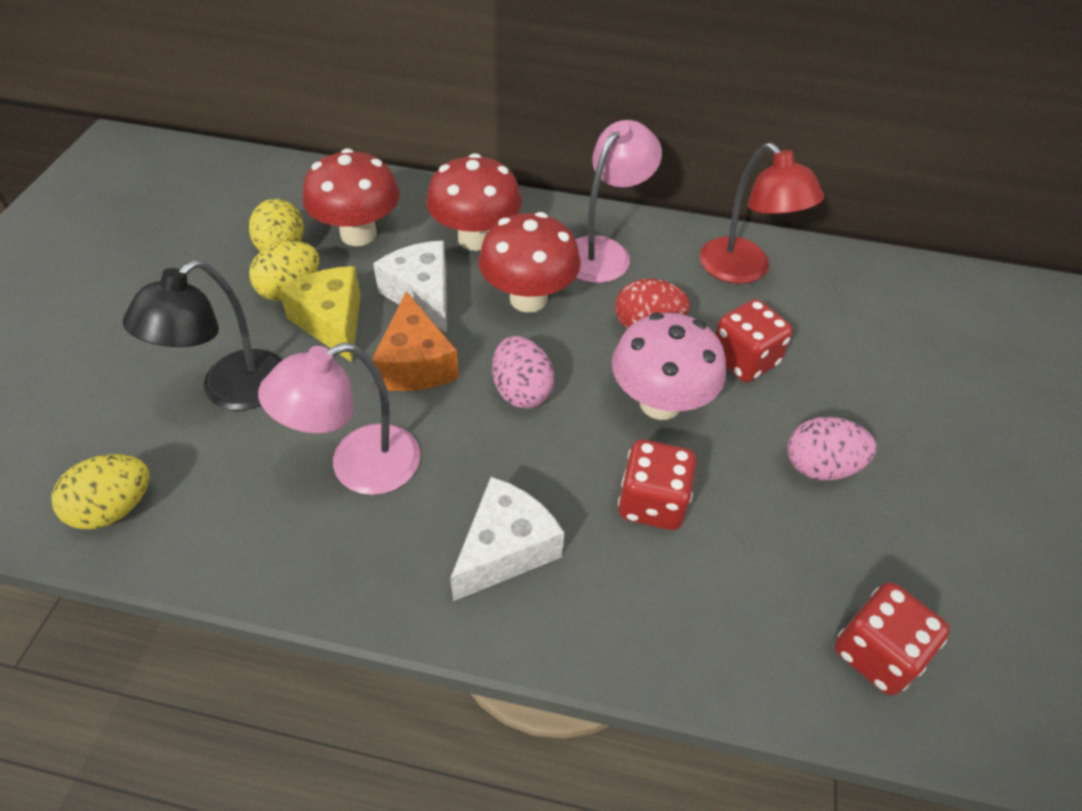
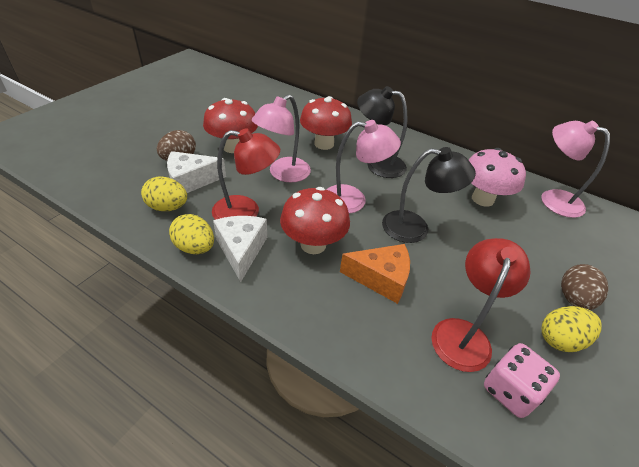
black lamp: [123,260,282,410] = 1 -> [357,86,408,178] [382,147,476,243] = 2
brown egg: none = 0 -> [157,130,196,161] [561,264,609,310] = 2
pink dice: none = 0 -> [484,343,560,418] = 1
pink egg: [492,336,555,409] [787,417,877,480] = 2 -> none = 0
pink lamp: [258,342,420,495] [575,120,662,283] = 2 -> [252,94,311,182] [326,120,401,214] [542,121,610,218] = 3
red dice: [618,439,697,530] [715,299,793,382] [835,582,950,695] = 3 -> none = 0
red egg: [615,279,690,329] = 1 -> none = 0
red lamp: [700,143,824,284] = 1 -> [212,128,280,220] [431,238,530,372] = 2
yellow cheese: [278,266,361,362] = 1 -> none = 0

